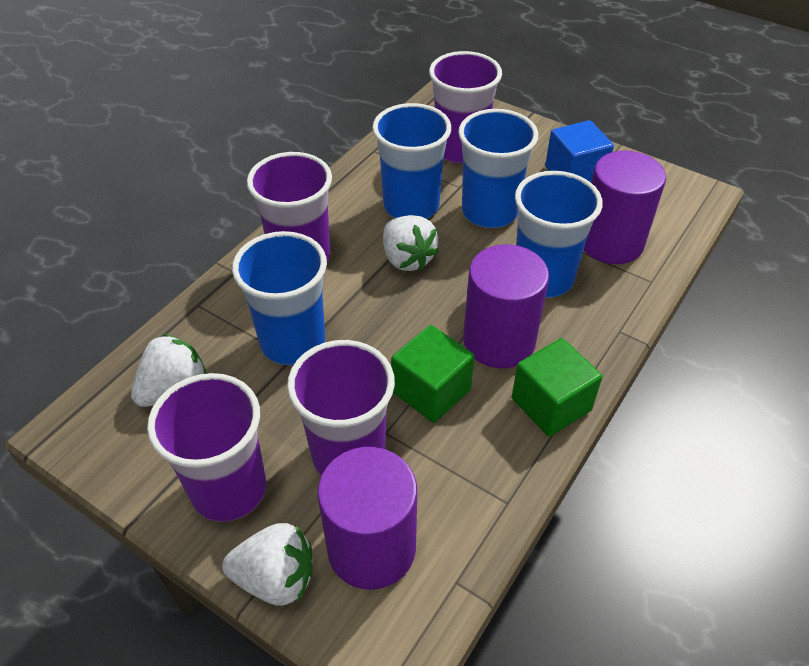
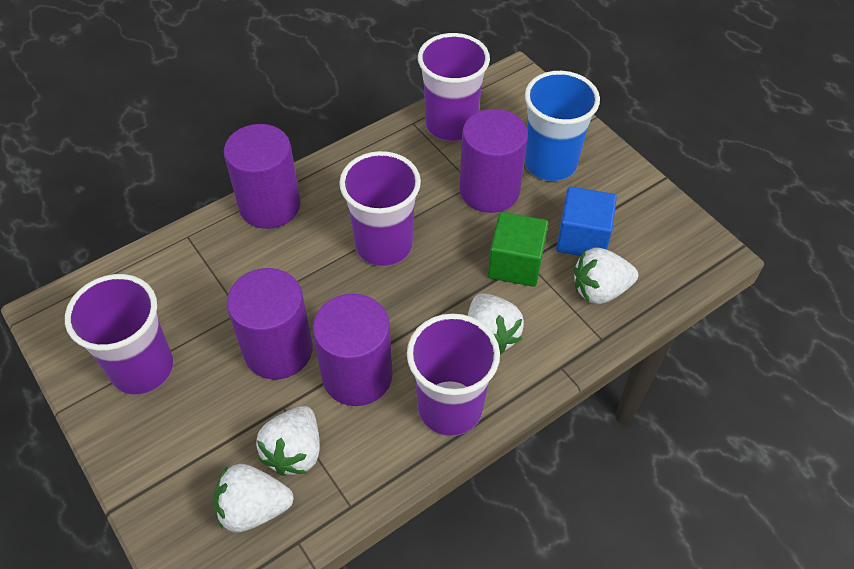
blue cup: [232,231,327,365] [372,103,451,219] [458,109,538,228] [515,171,603,298] = 4 -> [524,71,600,181] = 1
green cube: [391,325,475,423] [512,338,603,437] = 2 -> [488,212,549,287] = 1
purple cylinder: [317,447,417,590] [463,244,549,368] [584,151,666,264] = 3 -> [224,124,301,229] [227,268,313,380] [313,294,393,406] [459,109,528,213] = 4
white strawberry: [131,334,207,407] [222,523,313,606] [383,215,439,271] = 3 -> [213,464,294,533] [256,406,320,476] [468,293,524,354] [574,248,638,304] = 4

